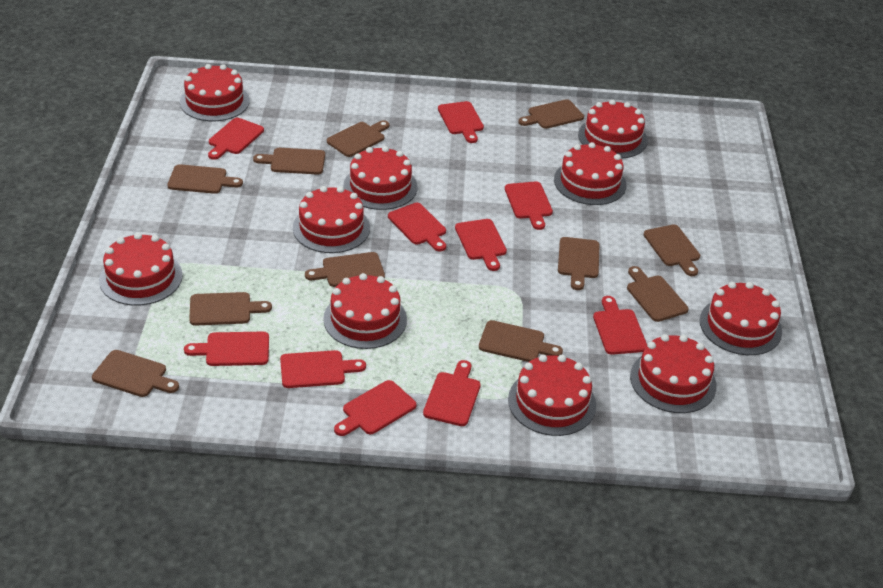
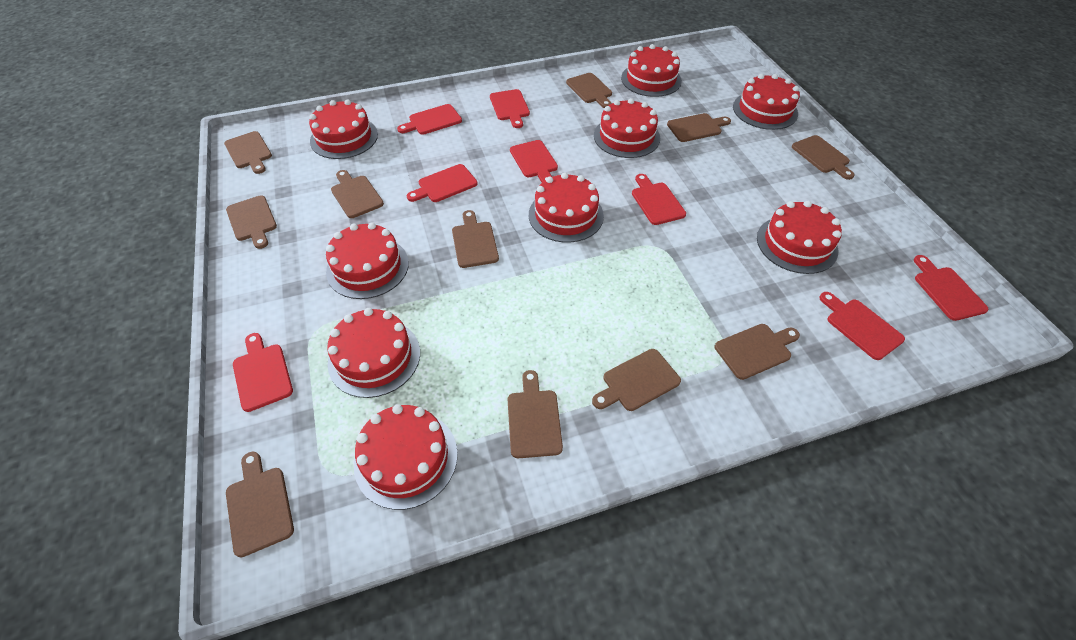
red cake: [99,233,183,306] [180,64,250,121] [293,186,370,253] [323,273,407,349] [344,146,418,210] [508,355,596,436] [554,142,627,205] [578,99,648,159] [630,334,717,413] [700,282,782,355] = 10 -> [309,99,378,159] [326,222,409,299] [327,308,420,398] [354,404,458,510] [529,172,604,242] [594,98,660,158] [621,44,682,97] [733,74,800,130] [757,201,842,274] = 9
red cutting board: [184,332,269,366] [208,118,264,160] [280,350,366,388] [334,380,416,436] [388,203,446,251] [423,360,481,426] [438,101,484,143] [455,219,507,271] [505,181,553,230] [593,296,647,355] = 10 -> [233,333,293,412] [397,104,462,135] [407,164,478,202] [490,89,530,128] [510,140,558,182] [632,174,686,225] [819,292,905,360] [914,255,989,321] = 8

